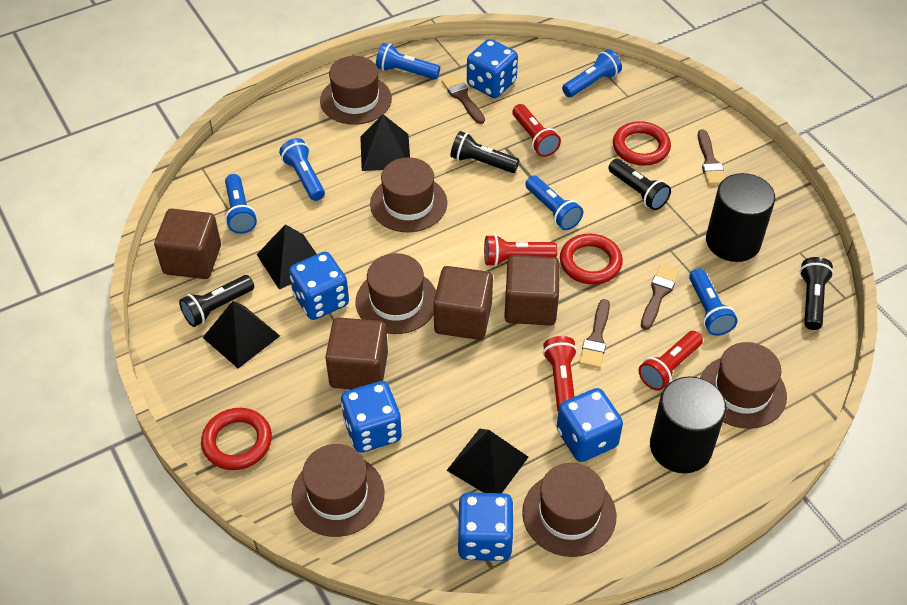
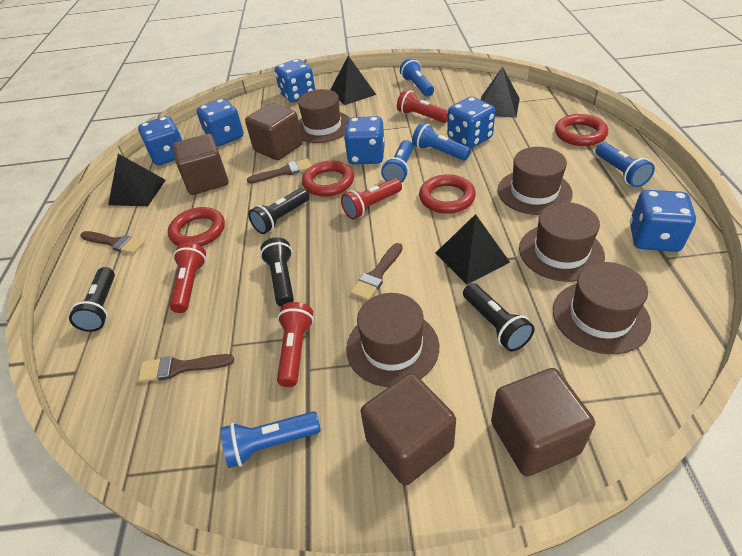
black cylinder: [650,376,726,473] [706,173,775,262] = 2 -> none = 0
blue dice: [289,252,349,320] [341,381,402,453] [457,492,514,561] [467,39,518,98] [556,388,623,462] = 5 -> [138,116,182,165] [196,99,244,146] [275,59,315,103] [344,116,385,164] [447,97,495,148] [630,190,696,252] = 6
blue flashlight: [225,174,257,234] [279,138,325,201] [376,43,440,79] [525,176,583,230] [562,49,622,97] [689,268,737,336] = 6 -> [220,411,321,468] [381,140,413,183] [400,58,434,97] [412,123,471,161] [595,142,655,187] = 5
brown hat: [291,444,385,537] [320,56,392,125] [356,253,436,334] [370,157,447,232] [522,463,616,557] [700,342,787,429] = 6 -> [298,89,349,143] [346,293,439,387] [498,147,573,215] [519,202,605,282] [553,262,651,354] = 5
red ring: [201,408,272,470] [560,234,623,285] [613,121,671,166] = 3 -> [168,207,225,246] [302,161,354,197] [419,174,476,214] [555,114,608,146] = 4

